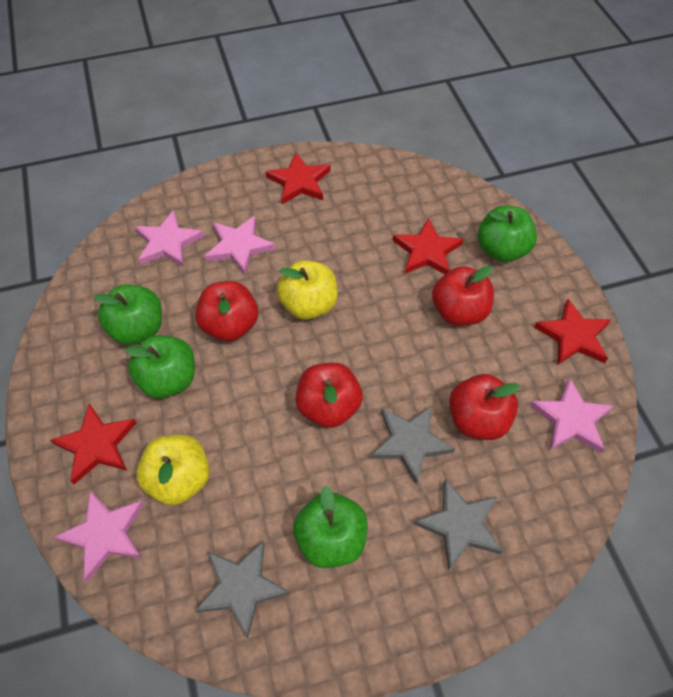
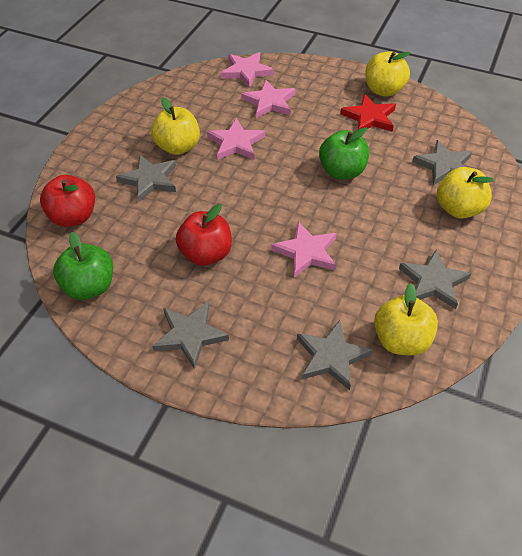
green apple: [93,285,162,345] [125,335,195,398] [293,486,367,568] [478,205,537,262] = 4 -> [53,232,113,300] [319,127,369,179] = 2
grey star: [195,541,290,639] [371,406,455,484] [414,480,503,570] = 3 -> [116,155,176,202] [152,302,229,369] [297,320,373,391] [399,250,471,309] [412,140,472,185] = 5
red apple: [195,281,258,341] [295,363,363,428] [432,266,494,326] [449,374,520,440] = 4 -> [40,175,95,227] [176,204,232,266] = 2
red star: [50,404,136,484] [266,152,331,205] [393,218,463,274] [534,299,611,365] = 4 -> [340,94,396,132] = 1
yellow apple: [136,434,210,505] [277,260,338,320] = 2 -> [151,98,200,155] [365,51,410,97] [374,283,438,356] [437,167,494,219] = 4

